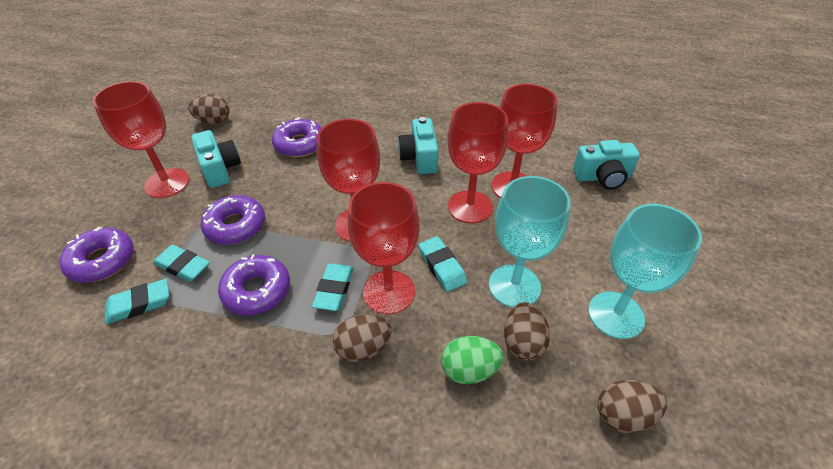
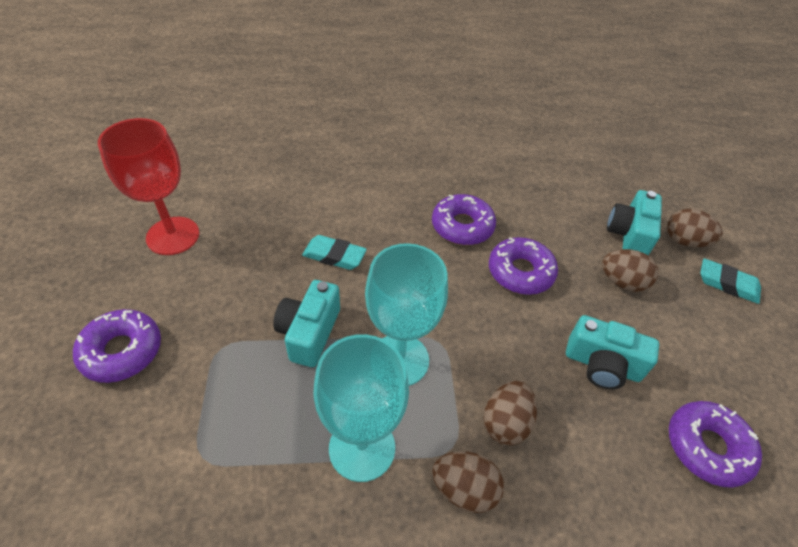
green egg: [441,336,503,384] = 1 -> none = 0
red goblet: [93,81,189,198] [317,119,380,242] [347,182,420,314] [447,102,508,223] [491,84,558,198] = 5 -> [98,118,199,255] = 1
turquoise eraser: [105,279,169,324] [153,245,210,282] [312,264,354,311] [419,236,467,292] = 4 -> [302,235,367,270] [700,258,761,304] = 2

